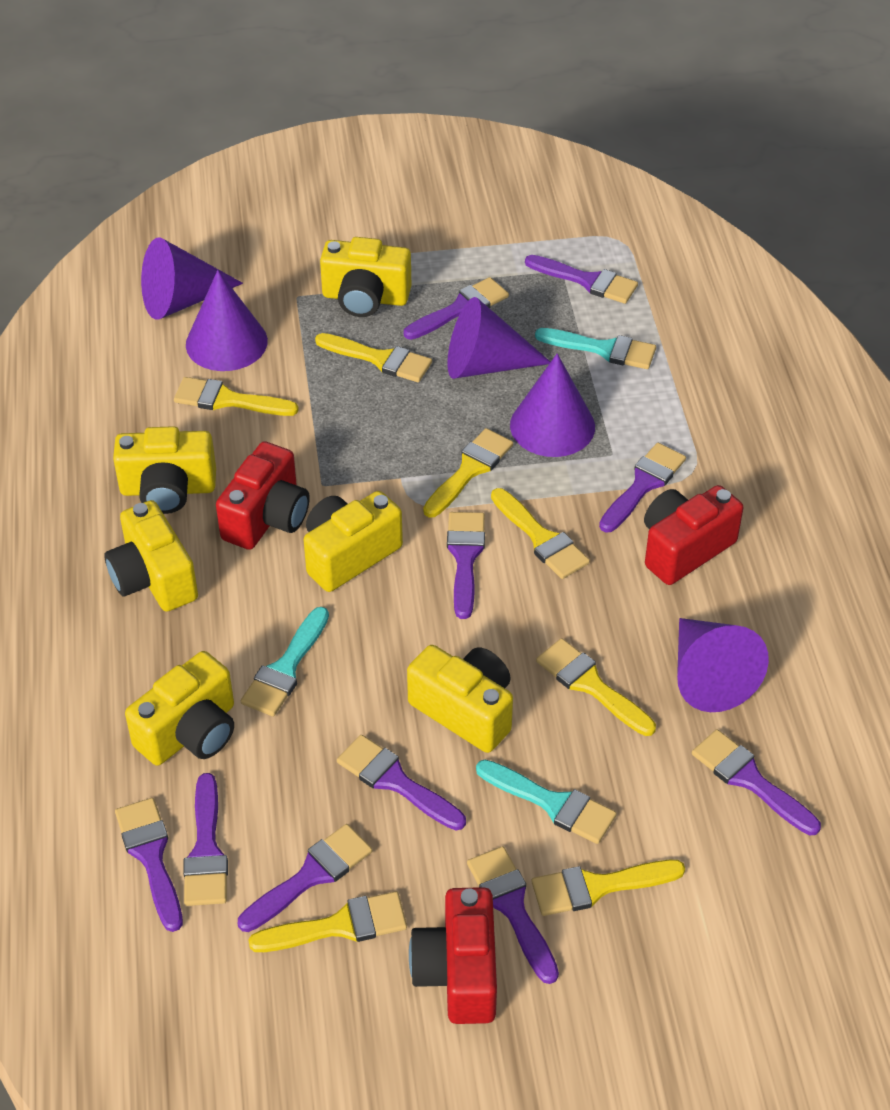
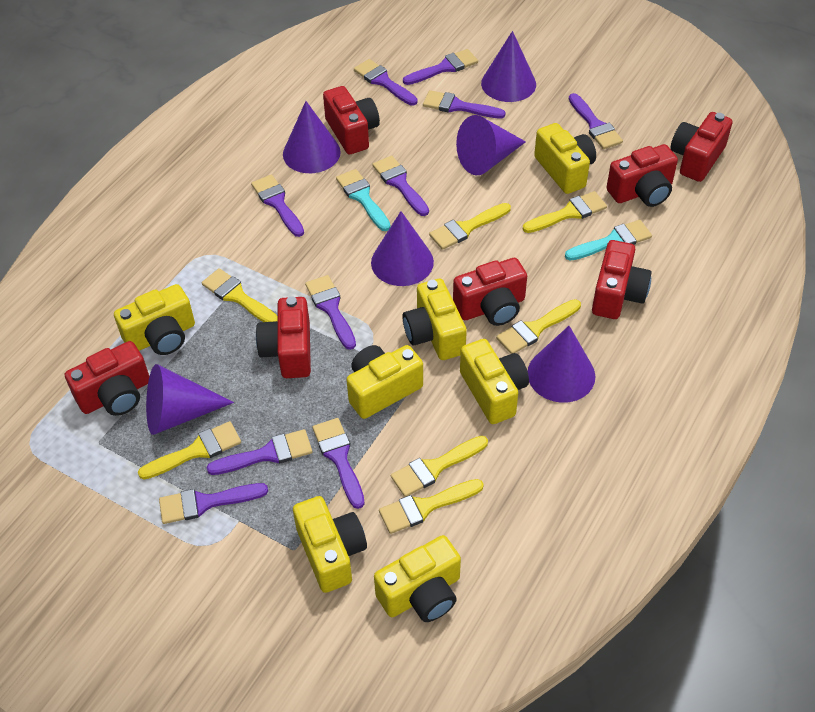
purple cone: [141,237,243,320] [186,270,268,371] [447,297,550,379] [510,353,595,457] [677,618,769,712] = 5 -> [146,364,234,435] [283,101,341,173] [371,211,434,286] [456,115,526,175] [481,31,536,102] [528,326,595,403] = 6
red camera: [216,441,310,550] [409,887,497,1024] [644,485,744,585] = 3 -> [65,341,150,416] [256,296,311,378] [323,86,380,154] [453,258,527,326] [592,240,652,319] [606,144,678,207] [671,112,733,182] = 7
turquoise brush: [241,607,329,717] [476,760,617,844] [535,328,656,369] = 3 -> [336,169,391,231] [565,220,652,261] = 2
yellow camera: [104,500,198,612] [113,426,216,514] [125,651,234,766] [304,491,403,592] [320,237,411,317] [407,645,513,753] = 6 -> [114,284,195,355] [293,496,367,593] [347,345,423,419] [374,535,461,622] [402,279,467,360] [460,339,529,424] [534,123,596,194] = 7

